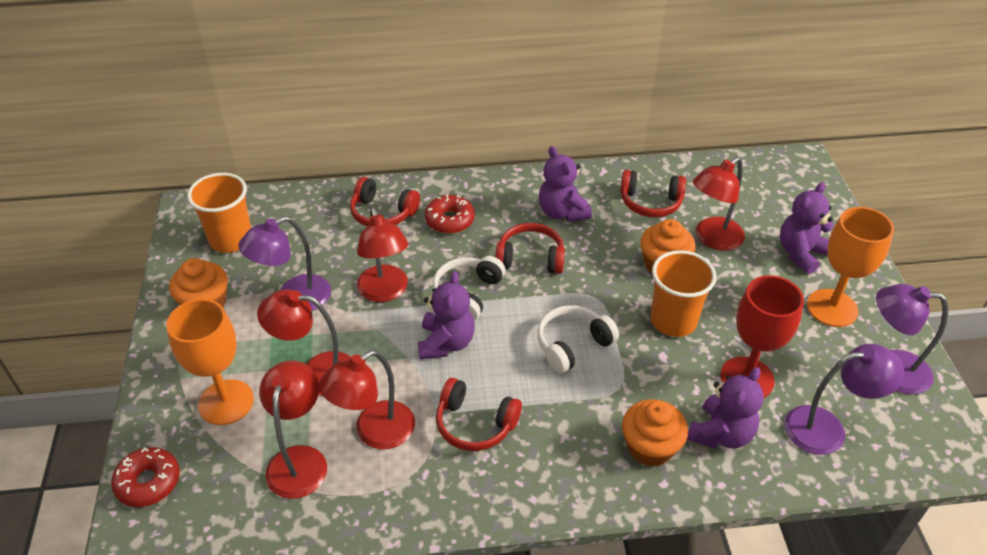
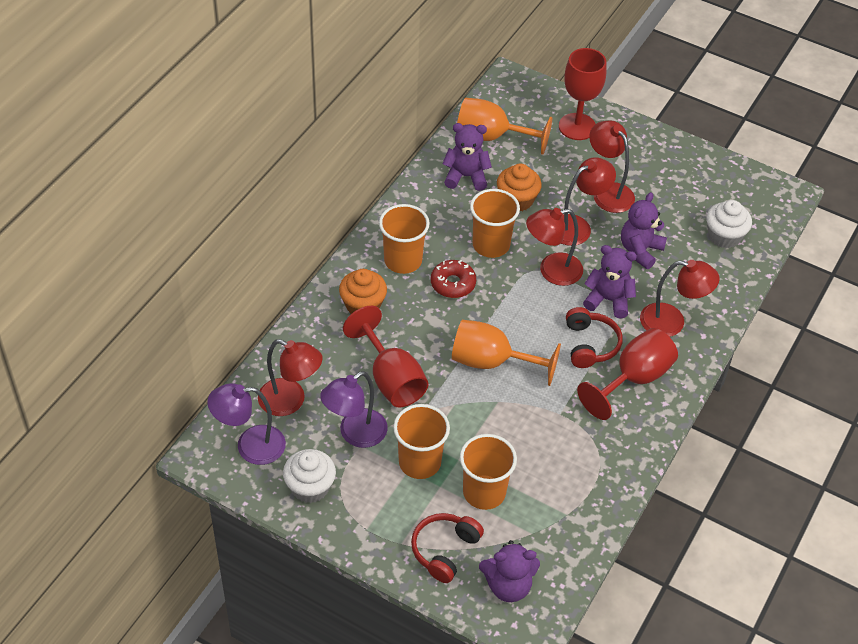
orange cup: [187,173,251,253] [650,250,716,337] = 2 -> [379,204,430,274] [393,404,450,479] [460,434,517,510] [470,189,520,258] = 4
orange cupcake: [169,258,228,308] [622,399,688,467] [640,219,695,274] = 3 -> [339,269,387,314] [497,164,542,211] = 2
purple lamp: [238,216,331,311] [785,344,905,455] [876,284,948,394] = 3 -> [207,383,286,465] [320,371,388,448] = 2
red donut: [111,447,180,507] [425,195,475,234] = 2 -> [431,260,476,298] = 1
red goblet: [720,275,804,398] = 1 -> [343,306,428,407] [559,48,607,140] [577,328,678,420] = 3
red headphones: [350,177,420,227] [436,378,522,451] [495,223,565,274] [620,170,686,217] = 4 -> [411,513,484,583] [566,307,622,368] = 2
white cupcake: none = 0 -> [283,449,336,503] [706,200,752,248] = 2
white headphones: [433,256,506,321] [537,305,619,373] = 2 -> none = 0

